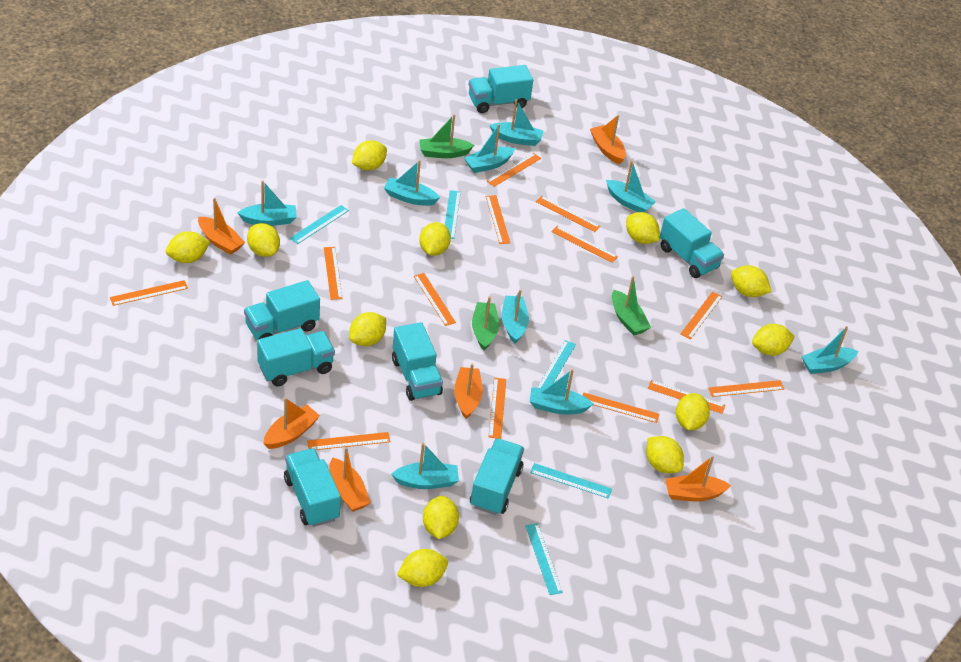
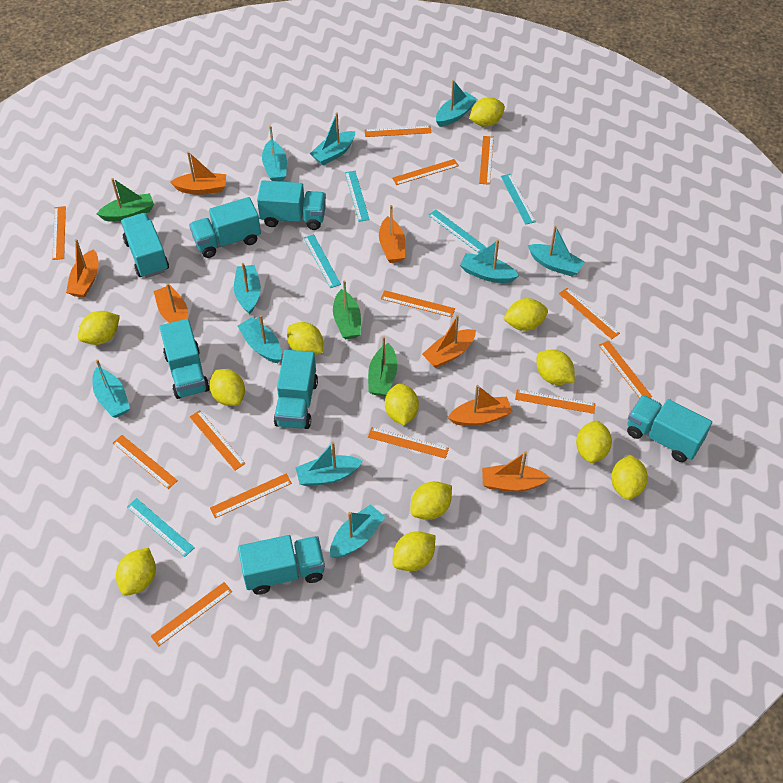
orange boat: [198,198,245,255] [264,398,320,449] [329,447,371,512] [454,364,483,419] [590,115,626,164] [665,456,731,501] = 6 -> [66,239,99,298] [153,283,188,323] [170,152,226,195] [379,205,405,263] [422,315,476,368] [448,385,513,426] [482,451,550,492] = 7
turquoise boat: [237,180,297,226] [384,160,440,206] [391,443,459,489] [464,124,515,173] [489,99,543,146] [502,290,529,344] [530,369,593,415] [606,161,656,212] [801,326,858,374] = 9 -> [92,359,130,418] [234,263,261,314] [237,315,282,363] [262,126,287,181] [295,441,363,486] [310,112,355,165] [330,504,386,558] [436,80,477,127] [460,240,519,283] [528,226,585,276] = 10

